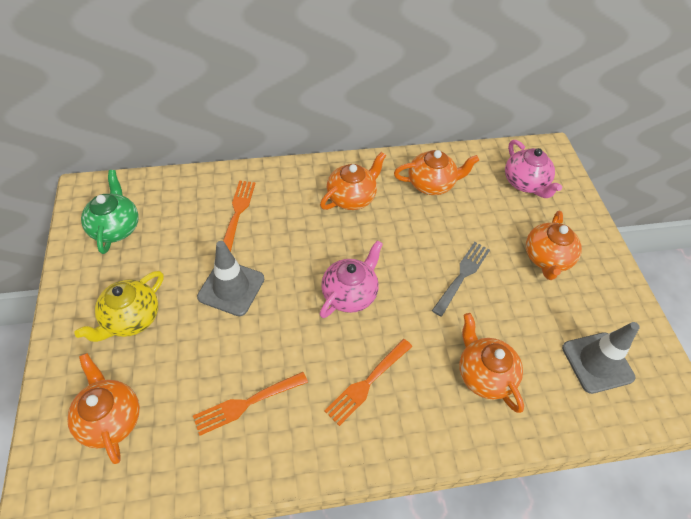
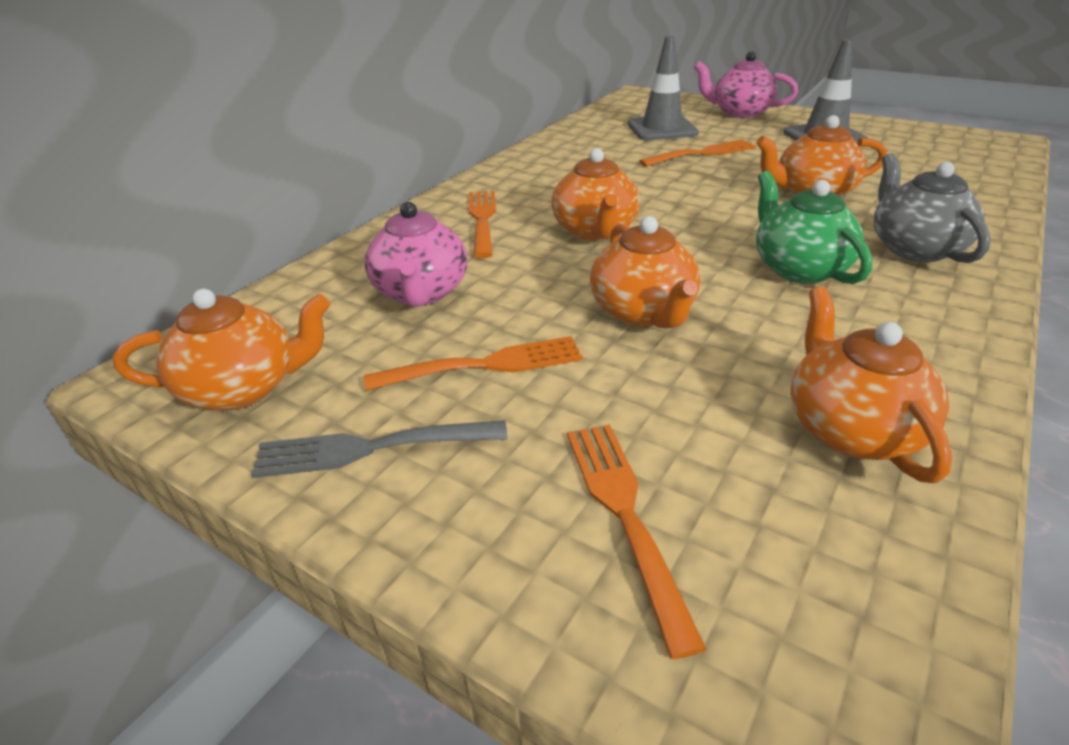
grey teapot: none = 0 -> [874,153,991,263] = 1
orange fork: [193,372,308,436] [223,180,256,252] [324,339,412,426] = 3 -> [364,336,583,391] [469,191,496,258] [567,424,706,659] [639,139,756,167] = 4
yellow teapot: [74,271,164,342] = 1 -> none = 0

